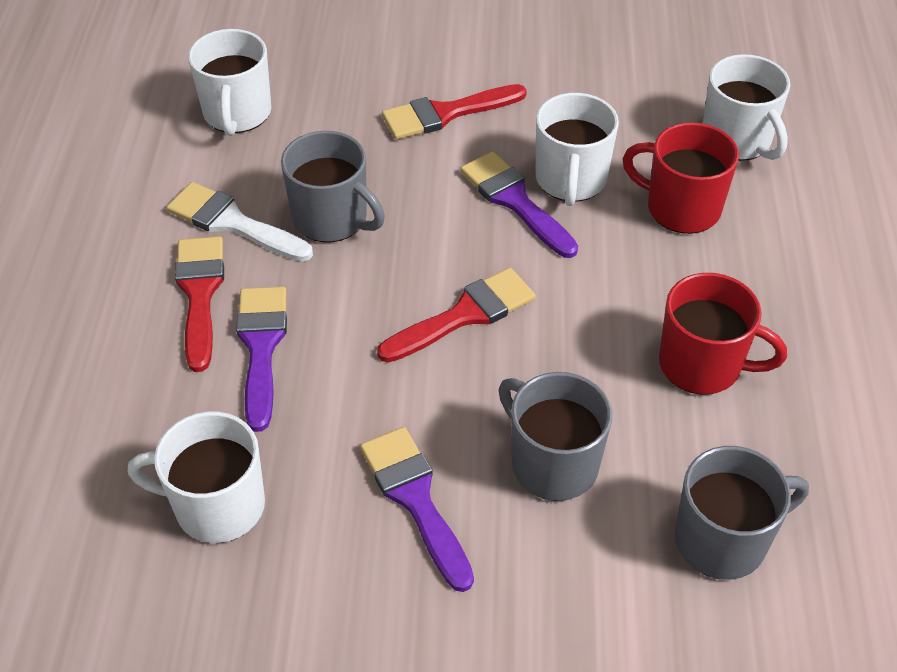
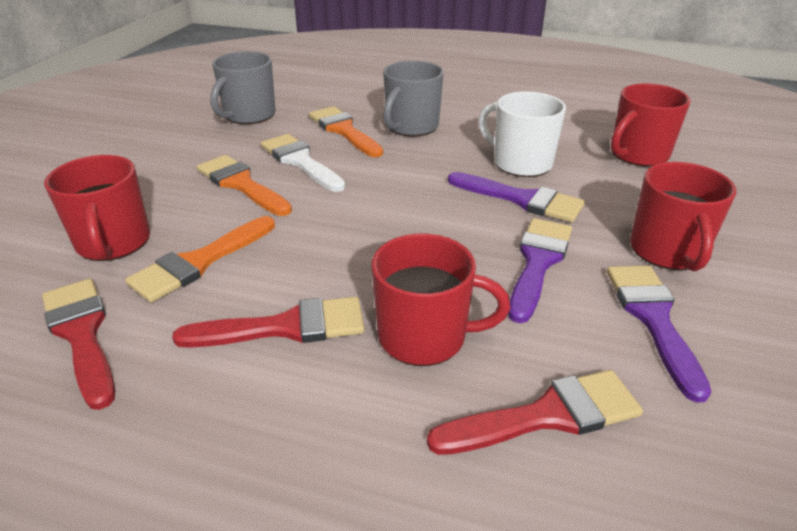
grey mug: [281,131,385,242] [498,372,612,501] [675,446,809,580] = 3 -> [210,51,276,124] [383,61,444,137] = 2
orange brush: none = 0 -> [125,216,275,302] [197,155,292,216] [309,106,383,157] = 3
red mug: [622,122,739,234] [659,273,787,395] = 2 -> [44,155,150,261] [371,234,510,366] [611,83,691,167] [630,162,737,271] = 4
white mug: [127,412,265,543] [188,29,271,136] [536,93,619,206] [703,54,790,161] = 4 -> [478,91,566,177] = 1

